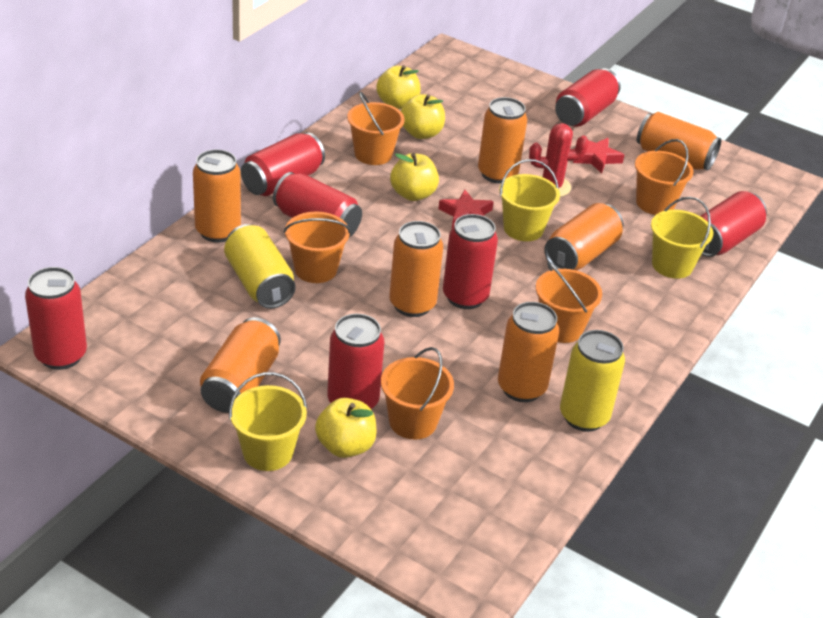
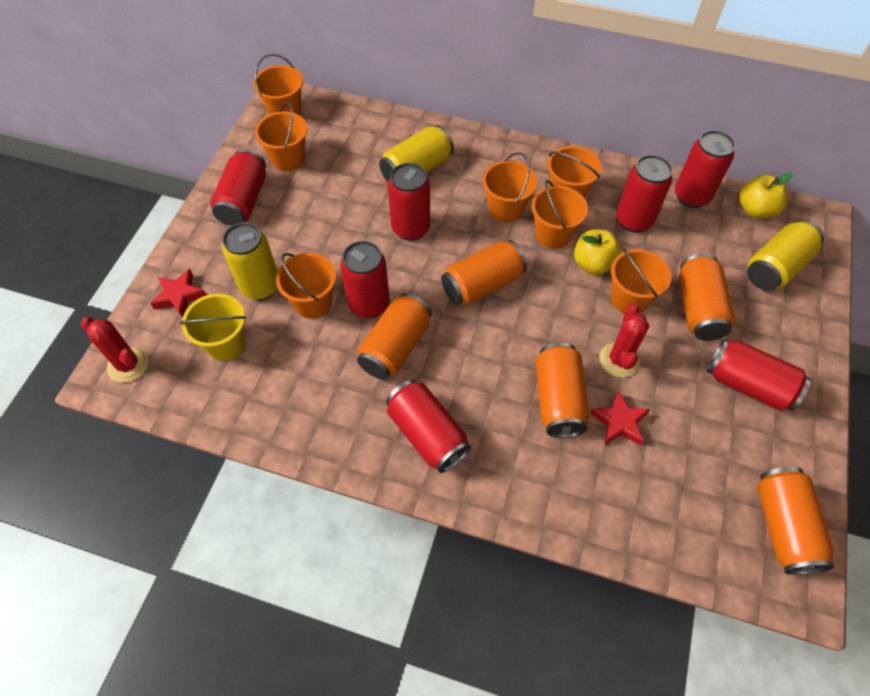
orange bucket: [284,212,351,283] [347,92,405,165] [381,347,454,439] [536,262,602,343] [635,139,694,215] = 5 -> [253,54,303,115] [255,102,307,172] [276,253,336,319] [482,152,537,223] [531,180,588,249] [547,146,602,199] [611,248,672,314] = 7
orange can: [193,149,241,243] [200,317,281,413] [389,221,443,317] [478,97,527,184] [498,302,559,402] [544,203,623,270] [637,112,721,171] = 7 -> [357,293,432,380] [441,240,527,305] [536,342,590,438] [679,254,735,341] [757,467,834,575] = 5
red cactus: [529,123,589,197] = 1 -> [81,317,149,383] [599,303,649,377] = 2
yellow apple: [315,398,377,458] [376,65,421,109] [390,153,439,201] [401,94,445,139] = 4 -> [574,229,622,275] [739,173,793,218] = 2
yellow bucket: [229,372,307,471] [499,159,560,241] [651,197,713,279] = 3 -> [179,294,246,361] = 1
yellow can: [224,224,296,309] [560,330,625,432] = 2 -> [222,223,278,300] [379,125,454,182] [747,220,824,291] = 3

